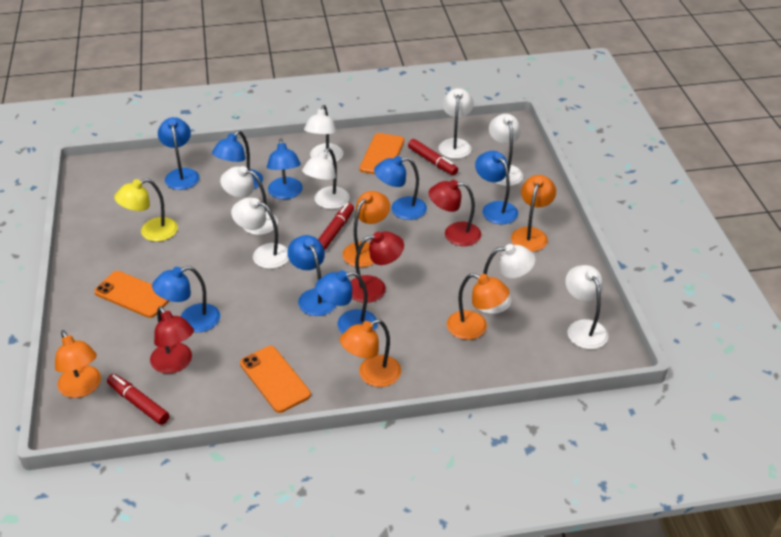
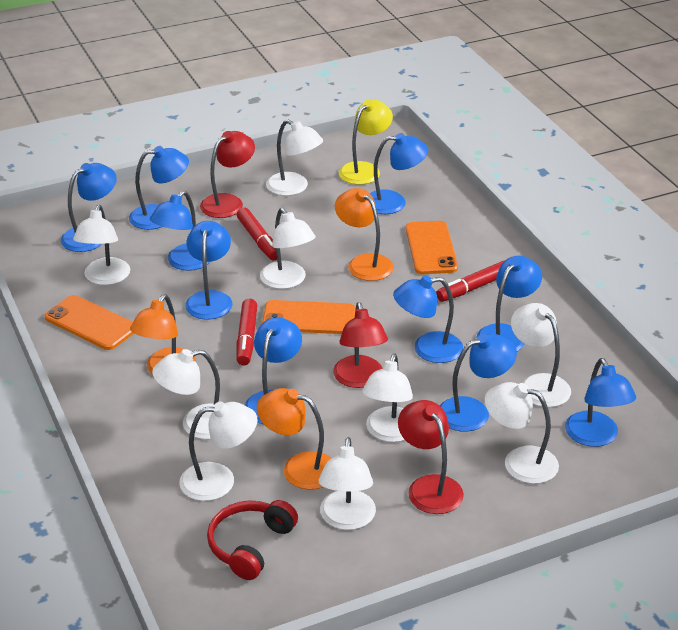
blue lamp: [152,266,220,332] [158,117,199,190] [212,131,263,189] [267,139,303,199] [287,235,337,316] [315,270,378,334] [374,156,427,220] [475,151,518,224] = 8 -> [61,163,117,252] [129,146,189,230] [150,191,210,271] [186,221,232,320] [245,317,302,424] [370,133,428,214] [393,275,463,363] [440,334,517,432] [476,256,542,351] [565,358,636,447] = 10
orange lamp: [55,330,101,398] [340,319,401,387] [343,191,390,267] [447,273,510,340] [511,175,556,252] = 5 -> [130,294,196,375] [257,388,331,490] [335,188,394,281] = 3
red headphones: none = 0 -> [207,500,298,580] = 1
white lamp: [220,166,278,235] [231,197,289,269] [302,148,350,209] [304,105,343,163] [438,88,474,159] [478,244,536,314] [489,114,523,186] [565,265,609,349] = 8 -> [73,205,130,285] [152,349,220,439] [179,401,257,501] [260,208,316,289] [266,120,323,196] [319,437,376,530] [362,354,413,442] [485,382,559,484] [511,303,571,407] = 9

